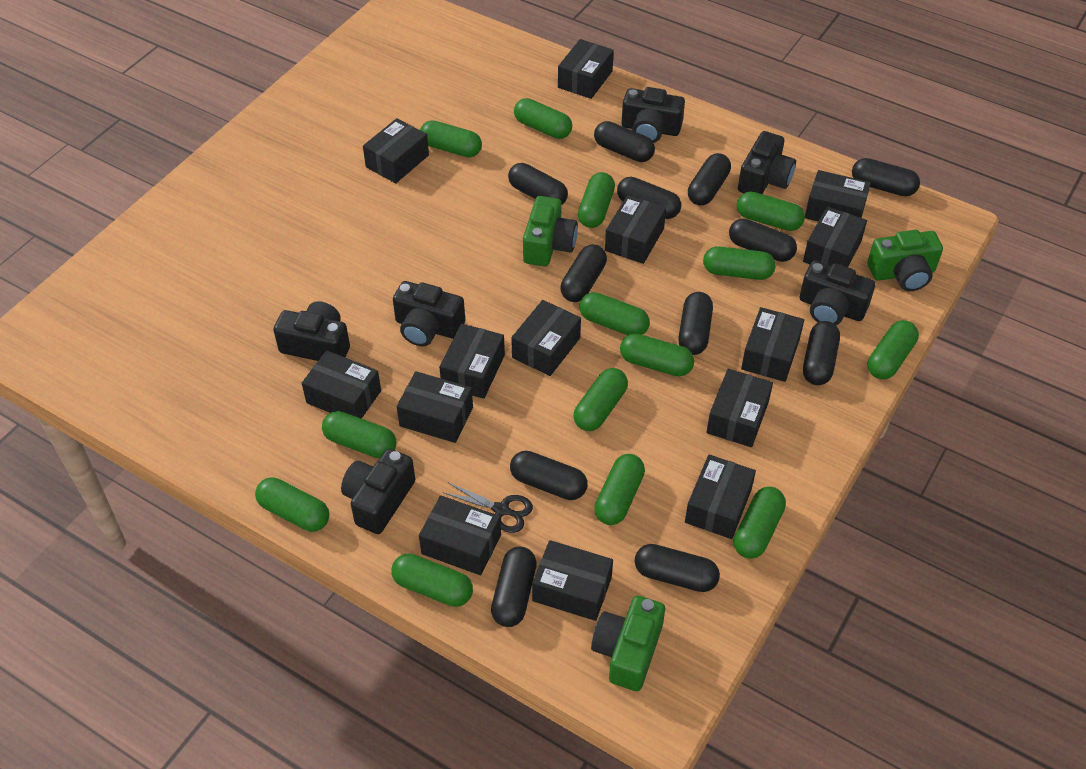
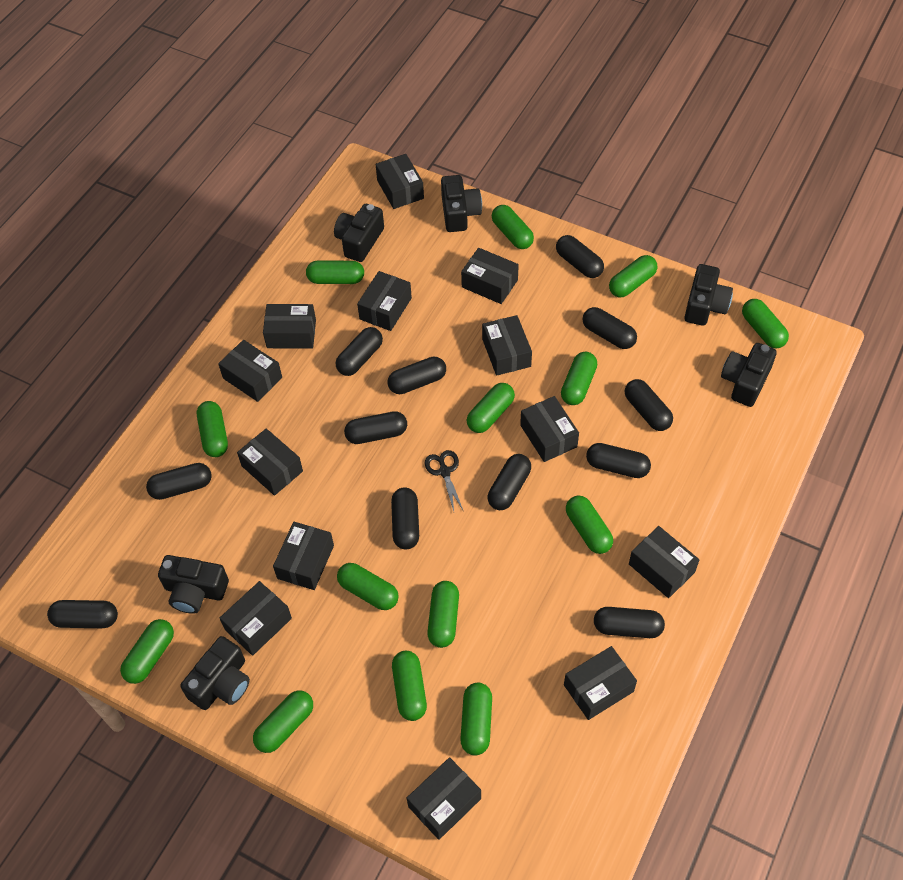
black box: [302,350,381,419] [363,118,429,183] [397,371,473,443] [419,496,501,575] [439,324,505,399] [511,300,581,376] [532,540,613,621] [558,39,614,99] [605,195,666,264] [685,454,756,539] [706,369,773,447] [741,307,804,382] [803,206,867,267] [805,170,871,221] = 14 -> [218,340,282,402] [219,581,292,656] [237,428,303,496] [263,304,316,348] [273,522,334,590] [357,271,412,331] [375,154,424,209] [407,757,481,840] [461,248,519,304] [482,315,532,376] [520,396,579,462] [564,646,637,720] [629,526,699,598] = 13
green camera: [523,196,578,266] [591,596,665,691] [867,230,943,291] = 3 -> none = 0

